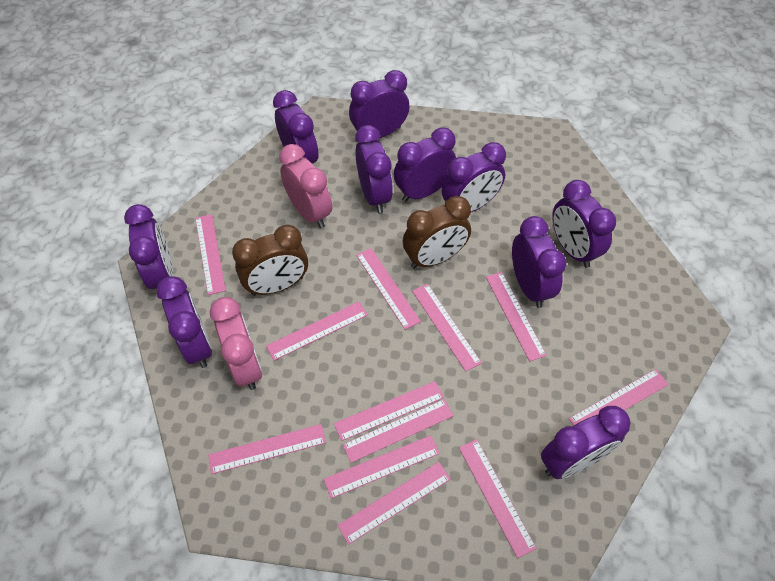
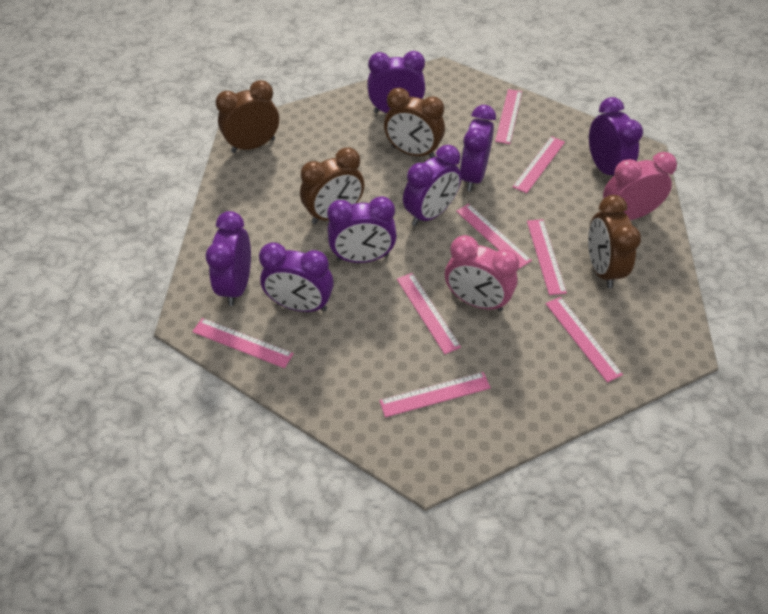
brown clock: [232,225,308,296] [403,196,471,269] = 2 -> [216,80,279,153] [300,147,364,224] [384,88,445,158] [588,195,641,288] = 4
pink ruler: [195,214,226,295] [208,424,326,474] [266,302,368,361] [324,435,440,498] [334,381,444,441] [338,462,450,545] [343,399,454,463] [356,248,421,330] [412,284,482,371] [459,439,537,558] [486,272,547,362] [569,369,669,426] = 12 -> [192,318,294,368] [379,372,491,417] [397,273,461,354] [456,204,532,269] [495,89,522,144] [513,136,565,193] [527,219,567,295] [546,297,623,383] = 8
purple clock: [124,204,173,289] [156,276,212,368] [273,90,319,164] [349,70,409,138] [355,125,393,213] [394,127,456,202] [442,142,506,212] [512,216,566,308] [541,406,631,479] [552,180,616,268] = 10 -> [206,211,251,306] [259,242,334,312] [327,196,397,263] [367,51,425,113] [403,145,461,226] [460,105,496,192] [589,97,643,176] = 7

